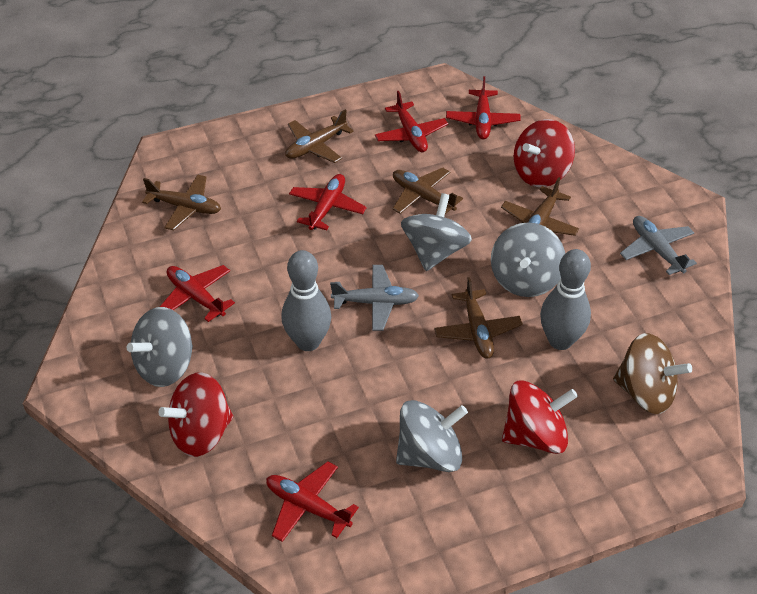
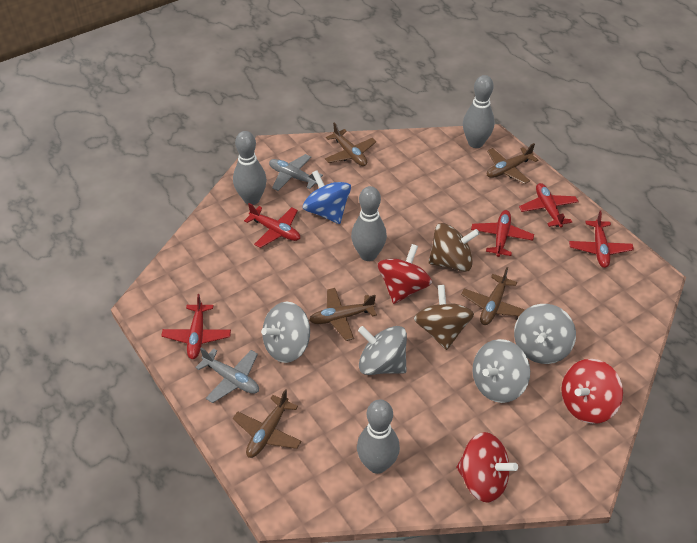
blue spinning top: none = 0 -> [303,170,351,224] = 1
brown spinning top: [613,333,692,414] = 1 -> [414,285,474,350] [428,223,480,272] = 2
grey bowling pin: [281,250,331,351] [540,249,591,350] = 2 -> [233,131,267,205] [351,186,387,261] [357,399,400,474] [463,75,495,148] = 4

